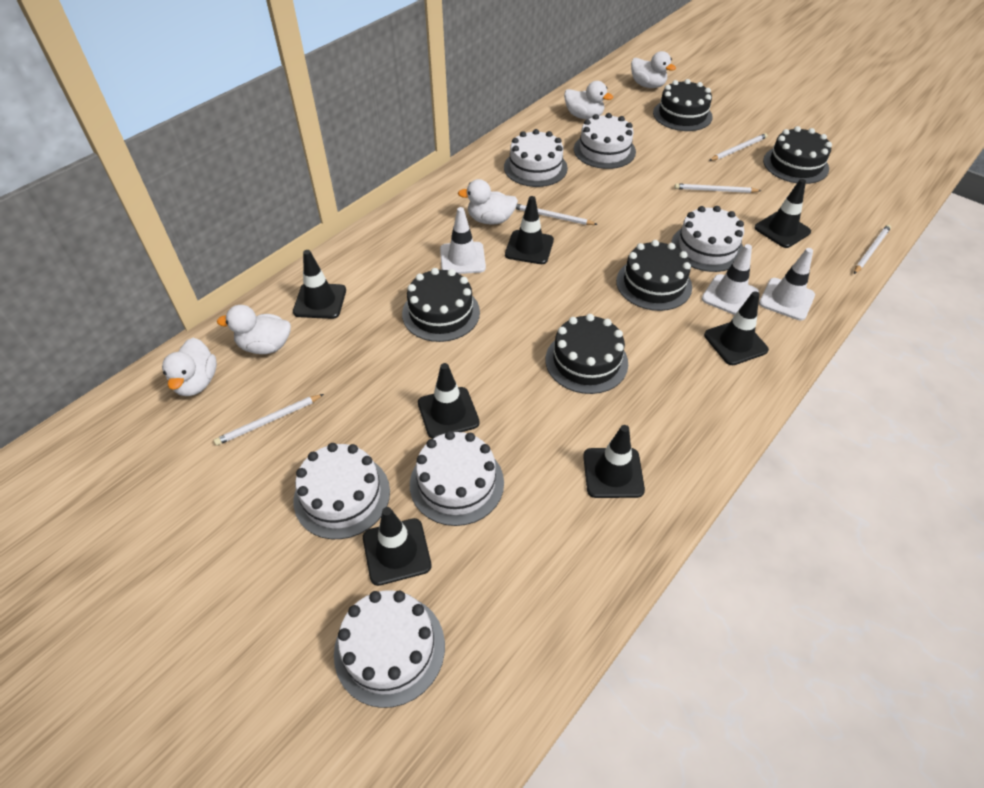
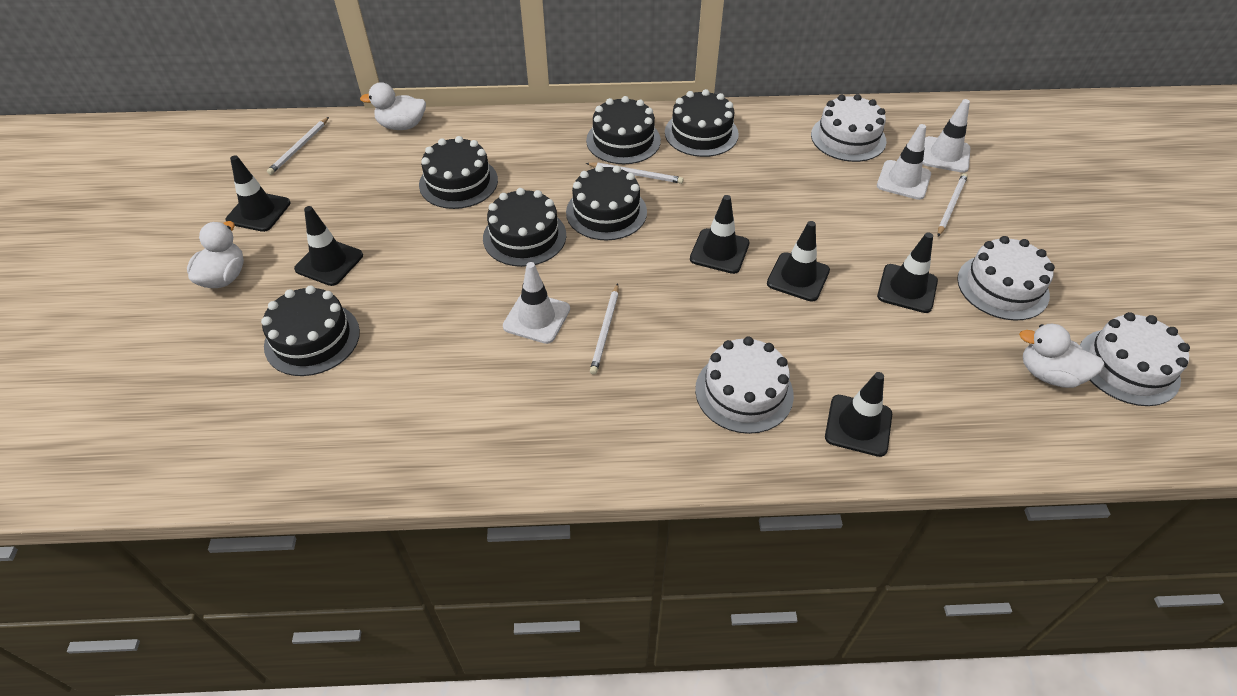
black cake: [402,268,480,342] [546,314,628,394] [616,240,692,311] [653,79,713,131] [763,126,832,184] = 5 -> [261,285,360,376] [419,136,498,209] [483,188,566,267] [566,165,647,240] [586,96,661,164] [665,89,739,157] = 6
black traffic cone: [293,250,346,319] [363,507,431,586] [418,363,480,439] [505,196,554,264] [583,425,645,498] [704,291,769,365] [755,179,811,248] = 7 -> [226,155,291,232] [294,206,363,286] [690,195,749,274] [767,221,830,302] [825,372,892,457] [877,232,938,313] = 6
white cake: [293,443,390,539] [334,590,445,708] [410,431,504,526] [504,129,568,187] [574,113,636,169] [671,206,744,272] = 6 -> [695,336,794,434] [811,94,886,162] [957,236,1055,321] [1080,312,1190,406] = 4
white duck: [162,338,217,396] [217,305,291,354] [458,179,518,225] [564,81,613,119] [631,51,676,88] = 5 -> [187,221,244,288] [360,82,426,130] [1019,324,1104,388] = 3
white pencil: [214,394,324,446] [515,204,598,225] [674,183,761,193] [709,133,768,161] [854,225,891,274] = 5 -> [267,117,329,175] [586,162,684,184] [590,284,619,375] [938,173,968,236] = 4

